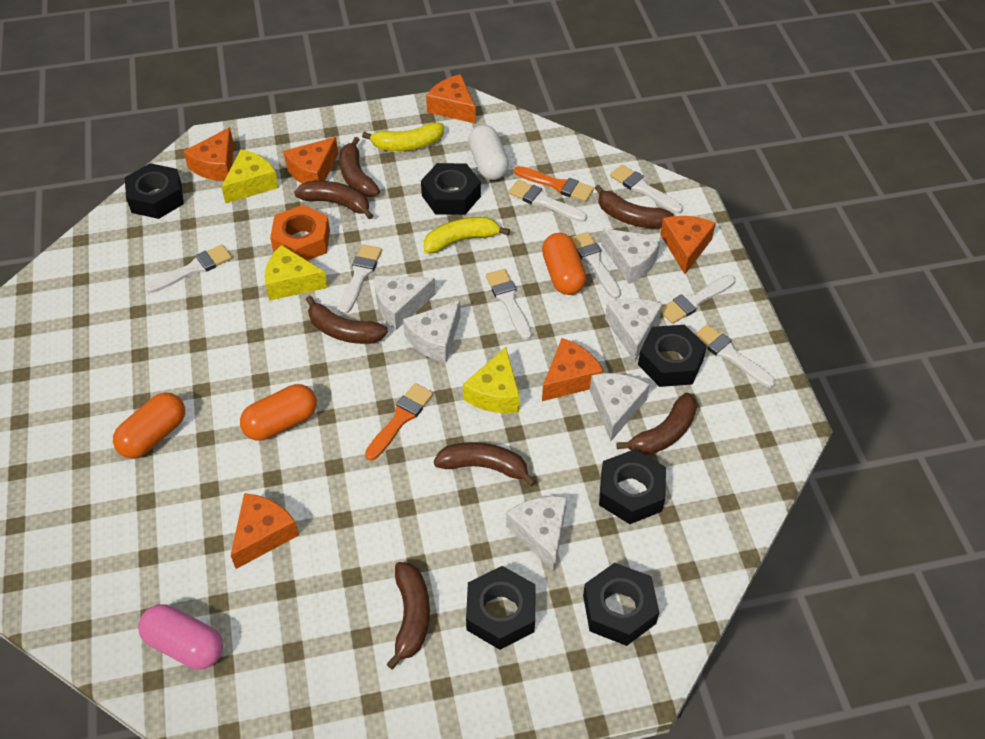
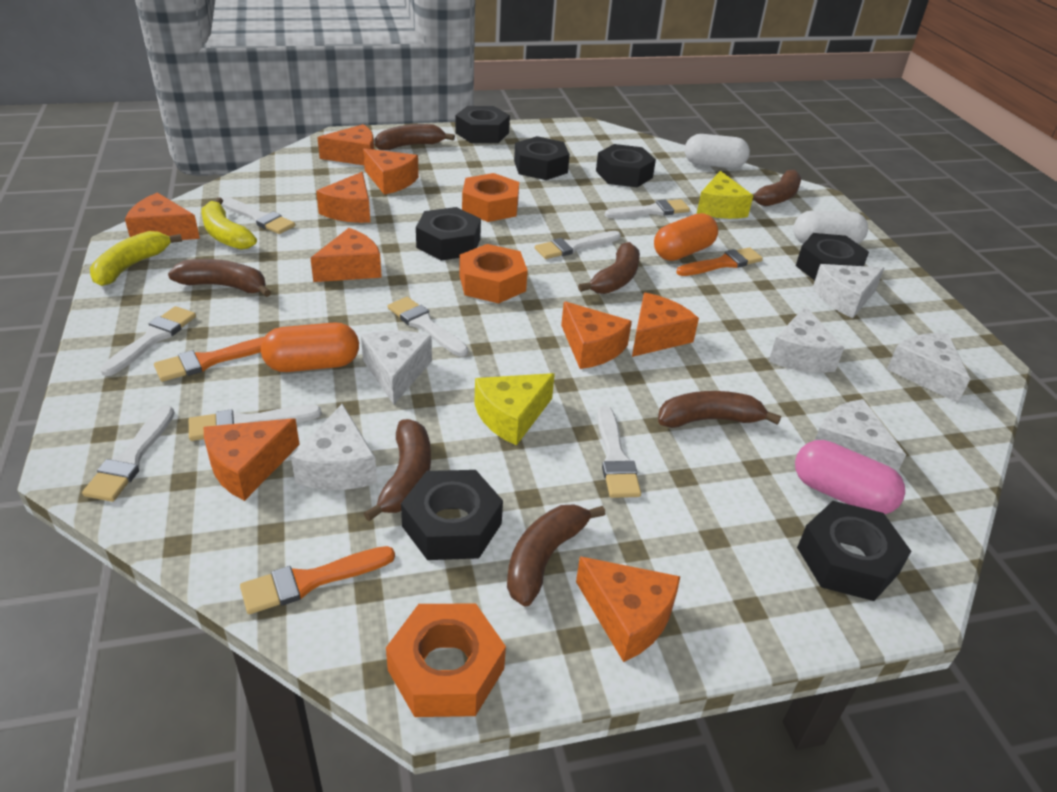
black nut: [125,163,184,219] [421,163,481,215] [466,566,536,650] [583,563,659,646] [599,449,666,524] [638,325,707,387] = 6 -> [401,470,503,560] [416,207,481,261] [456,106,510,143] [514,136,570,180] [596,144,656,187] [796,233,869,281] [797,501,911,601] = 7
orange brush: [365,383,433,461] [514,166,594,202] = 2 -> [154,337,264,382] [240,546,395,614] [676,247,763,276] = 3
orange capsule: [113,392,185,458] [240,384,317,441] [542,233,586,295] = 3 -> [261,322,359,372] [654,213,718,261] = 2
orange cheese: [183,127,234,181] [231,493,299,569] [283,137,338,184] [426,74,476,124] [542,338,604,401] [660,216,716,274] = 6 -> [125,193,200,240] [204,418,300,501] [310,228,382,282] [316,172,370,223] [317,124,374,165] [363,148,419,195] [561,301,632,369] [576,556,681,662] [632,293,699,357] = 9
orange nut: [270,205,330,261] = 1 -> [386,603,506,717] [459,244,528,303] [462,173,519,222] = 3
white capsule: [468,125,509,180] = 1 -> [685,134,750,168] [793,210,868,244] = 2
yellow cheese: [221,149,279,203] [265,245,328,301] [463,347,520,413] = 3 -> [474,373,555,446] [697,171,753,219] = 2

